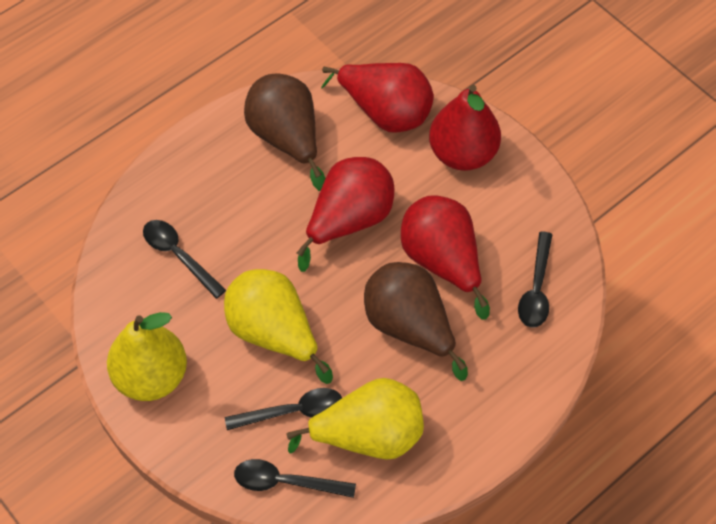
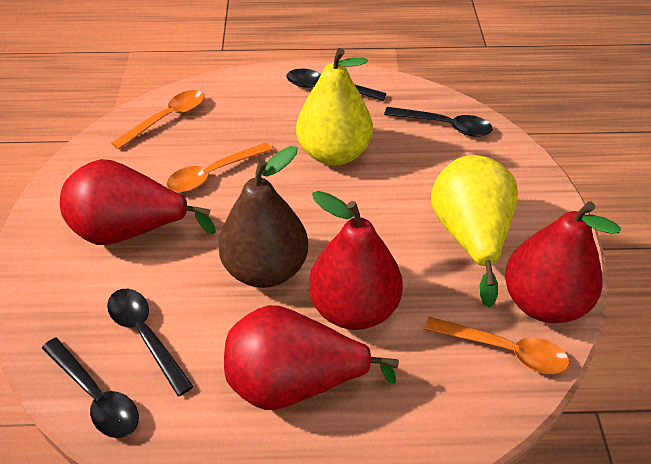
brown pear: [244,73,325,191] [364,262,468,381] = 2 -> [218,146,308,288] = 1
orange spoon: none = 0 -> [112,90,204,150] [166,142,273,192] [424,317,569,374] = 3
yellow pear: [107,312,187,401] [224,269,333,384] [286,378,424,459] = 3 -> [296,48,373,166] [431,155,518,307] = 2

